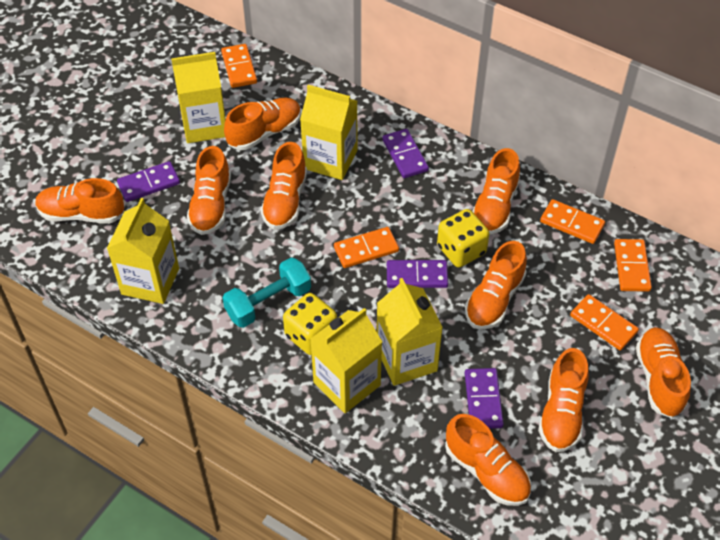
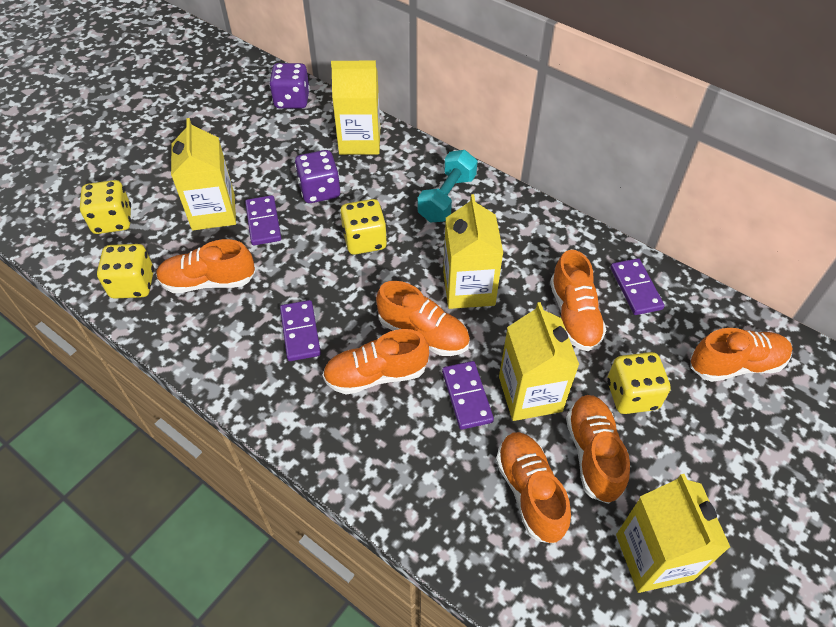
orange domino: [221,44,257,88] [334,227,399,268] [540,199,605,244] [570,294,639,350] [614,239,652,292] = 5 -> none = 0
orange shoe: [35,178,124,224] [187,146,231,235] [224,98,301,150] [261,142,307,230] [445,414,531,506] [465,241,527,330] [472,148,520,234] [538,348,589,452] [636,327,691,418] = 9 -> [156,239,255,293] [323,329,429,394] [376,281,470,356] [496,432,571,544] [550,250,607,351] [566,395,630,504] [691,328,793,382] = 7
purple dice: none = 0 -> [269,63,310,109] [295,150,340,203] = 2
yellow dice: [283,293,337,355] [437,209,489,267] = 2 -> [80,180,131,234] [97,244,154,299] [340,199,387,255] [607,352,671,414] = 4

